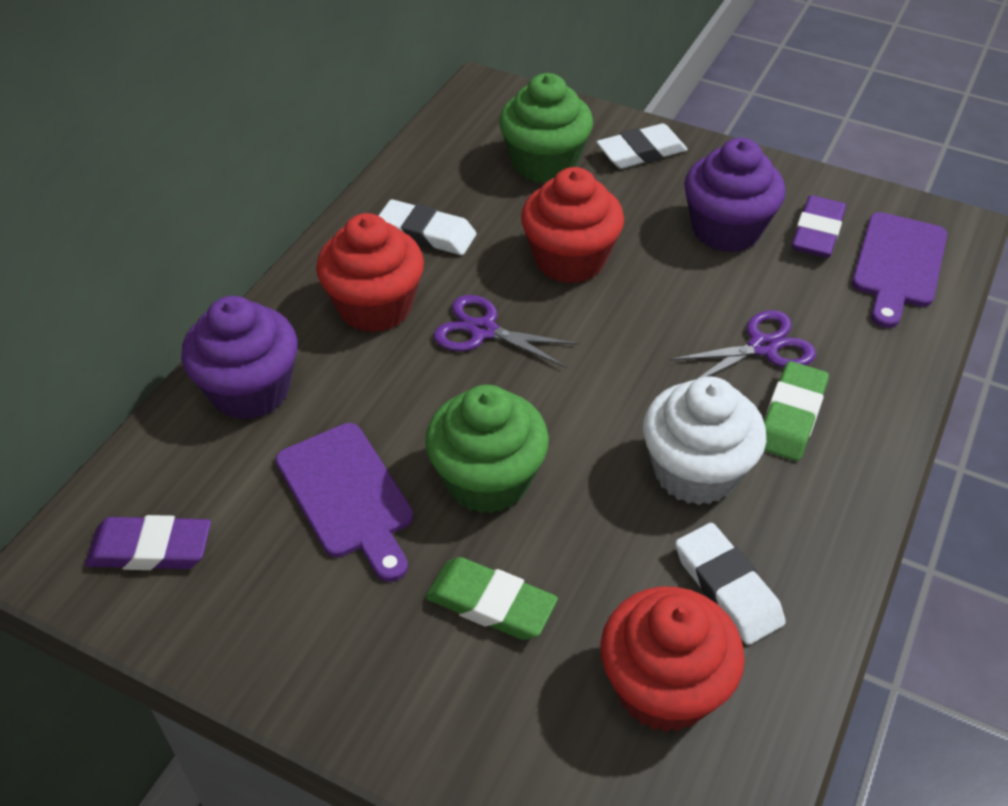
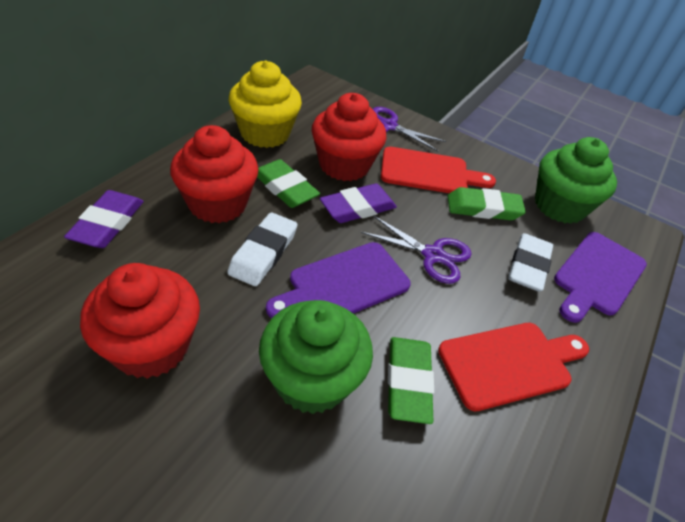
green eraser: [426,557,558,640] [764,361,829,461] = 2 -> [257,159,320,208] [388,337,434,424] [448,187,526,220] = 3
purple cupcake: [181,296,298,420] [684,138,786,253] = 2 -> none = 0
red cutting board: none = 0 -> [381,147,496,193] [438,323,589,411] = 2
white cupcake: [643,376,766,505] = 1 -> none = 0
white eraser: [378,199,476,255] [597,123,688,169] [675,523,786,645] = 3 -> [227,212,298,286] [508,233,553,292] = 2
yellow cupcake: none = 0 -> [229,61,302,148] = 1

